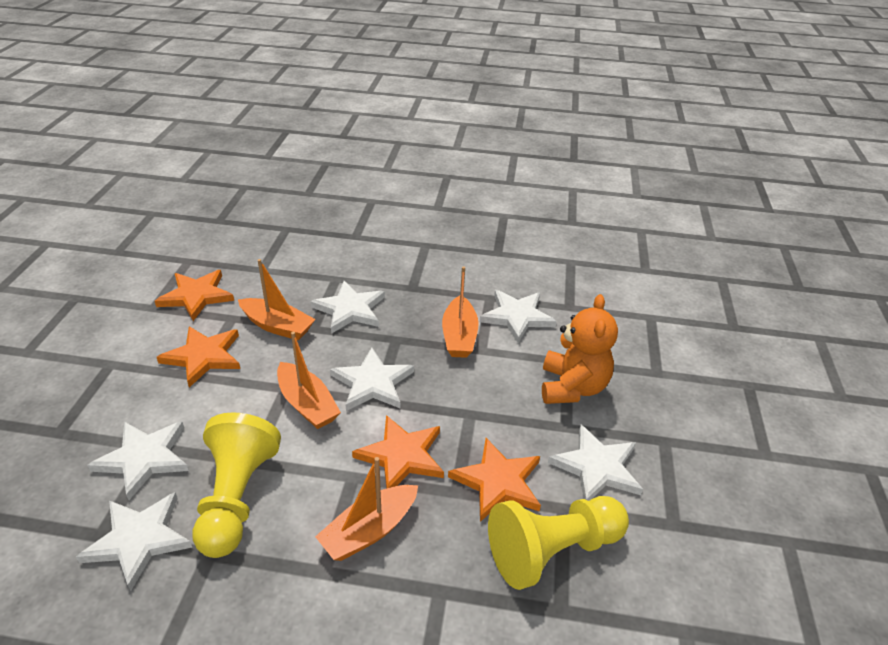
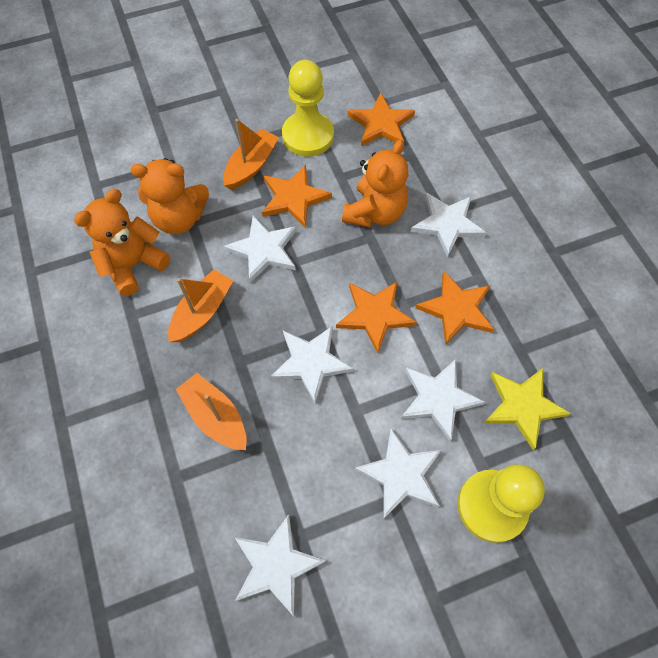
orange boat: [238,259,315,340] [277,332,341,429] [315,457,418,561] [442,266,479,358] = 4 -> [168,269,233,342] [176,373,247,450] [223,119,279,190] = 3
orange teddy bear: [542,294,618,404] = 1 -> [74,189,170,296] [130,158,209,234] [342,139,408,227] = 3
yellow star: none = 0 -> [484,368,571,450] = 1

